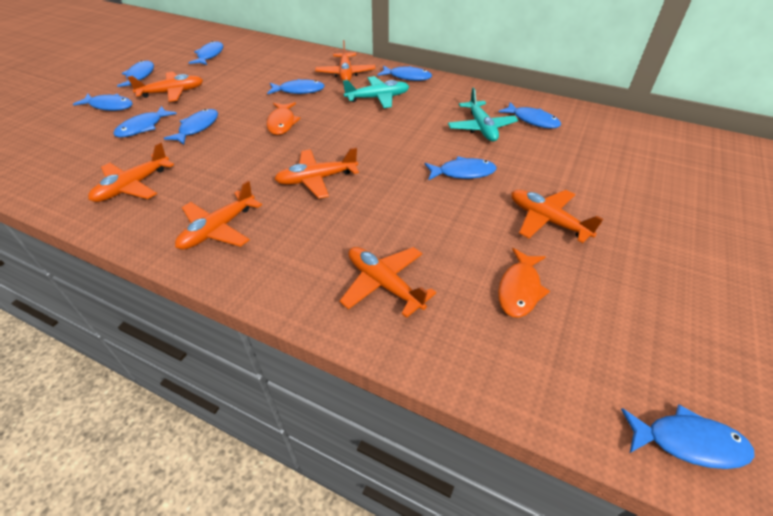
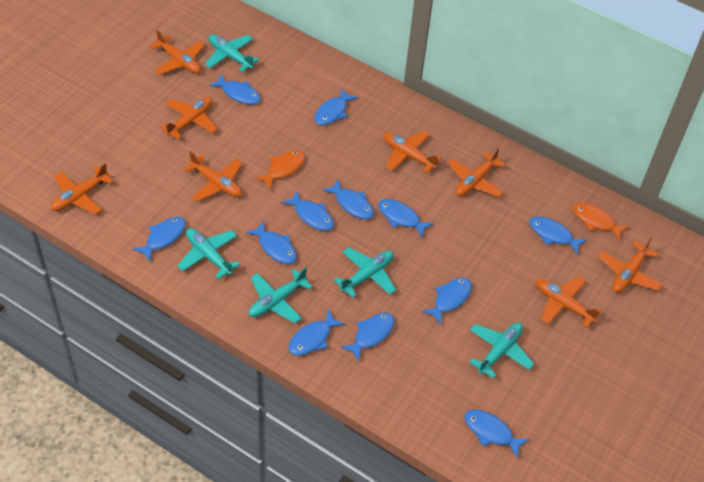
blue fish: [73,94,133,111] [113,106,177,137] [117,60,154,87] [164,109,218,145] [188,41,223,65] [267,79,325,94] [377,65,432,81] [425,156,497,181] [499,102,561,128] [621,405,755,469] = 10 -> [133,217,186,262] [209,74,261,105] [246,221,297,264] [282,191,334,231] [289,309,345,356] [314,88,358,125] [323,179,374,219] [341,313,395,361] [378,199,434,238] [422,278,472,325] [464,410,529,458] [529,216,587,254] = 12
orange plane: [88,142,174,202] [127,72,203,102] [175,180,262,250] [275,147,359,199] [315,40,376,81] [339,247,436,318] [511,190,603,243] = 7 -> [51,163,114,215] [150,30,205,74] [160,97,218,140] [184,151,242,201] [384,131,442,173] [448,147,506,197] [536,276,602,328] [598,237,662,293] = 8
turquoise plane: [343,76,409,108] [448,87,518,142] = 2 -> [177,228,240,279] [205,34,259,72] [249,267,313,323] [334,247,396,298] [469,322,534,379] = 5

